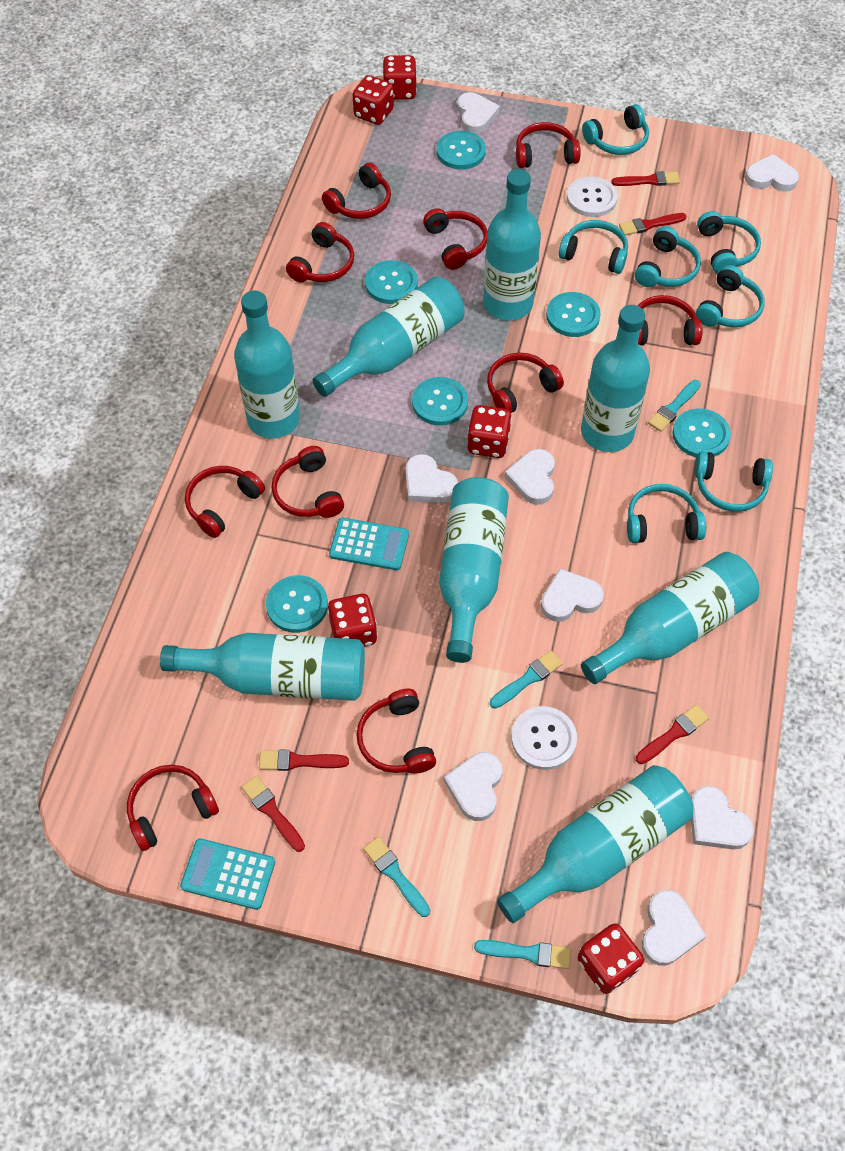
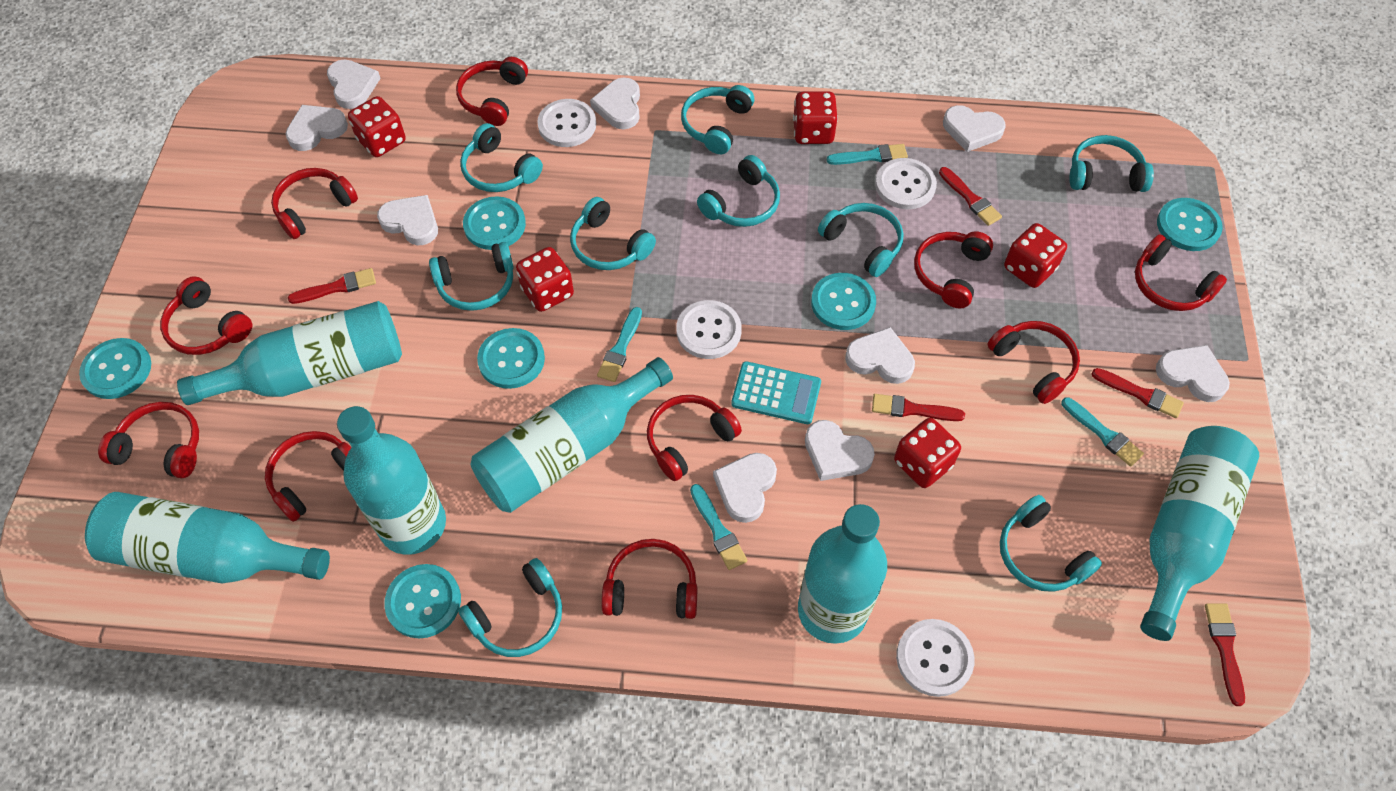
turquoise bottle: [160,633,365,701] [234,291,300,438] [312,277,465,397] [439,477,509,663] [483,169,541,320] [497,765,694,923] [581,305,650,452] [581,552,759,684] = 8 -> [85,492,330,583] [177,301,402,405] [337,406,446,555] [471,357,673,513] [798,504,887,644] [1140,426,1259,641] = 6
turquoise calculator: [180,838,275,910] [329,518,409,570] = 2 -> [731,361,821,424] = 1
turquoise headphones: [559,220,628,274] [582,104,649,155] [627,484,706,543] [635,226,701,287] [695,451,773,512] [696,265,765,327] [697,211,761,274] = 7 -> [429,242,514,311] [458,558,562,657] [460,123,543,192] [570,197,656,270] [681,85,754,154] [697,155,780,227] [818,203,904,277] [1000,495,1102,592] [1070,135,1154,192] = 9
white button: [511,706,577,770] [567,176,618,217] = 2 -> [537,99,596,147] [676,300,742,359] [875,158,937,209] [896,619,974,697] = 4
white heart: [405,454,458,503] [443,752,503,821] [457,92,500,133] [504,449,555,505] [541,569,604,622] [642,890,706,966] [691,786,754,850] [745,154,799,192] = 8 -> [286,105,348,151] [327,60,381,109] [377,195,438,245] [590,78,640,129] [713,453,777,523] [805,420,875,481] [845,327,915,384] [943,105,1005,152] [1156,345,1230,402] = 9

